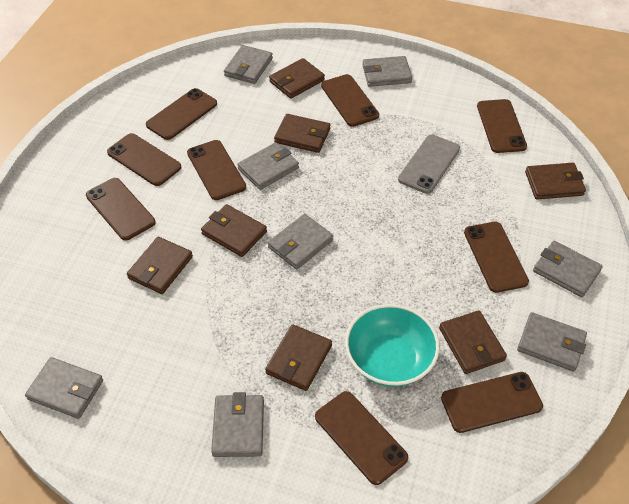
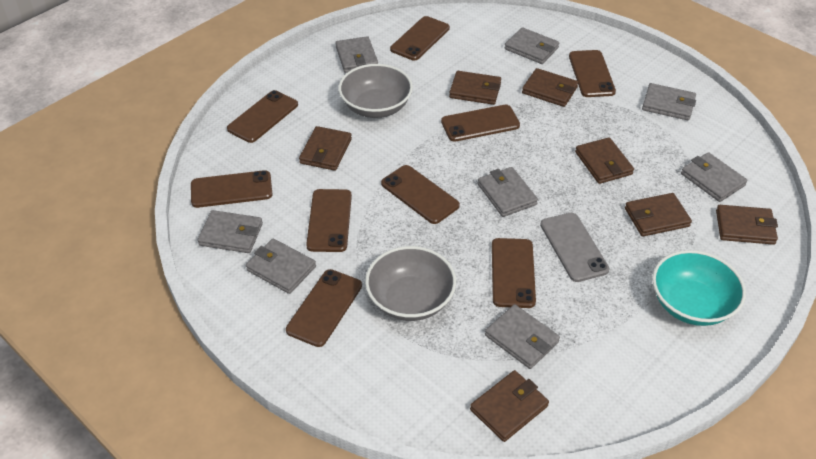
grey bowl: none = 0 -> [338,64,413,118] [365,246,456,321] = 2

